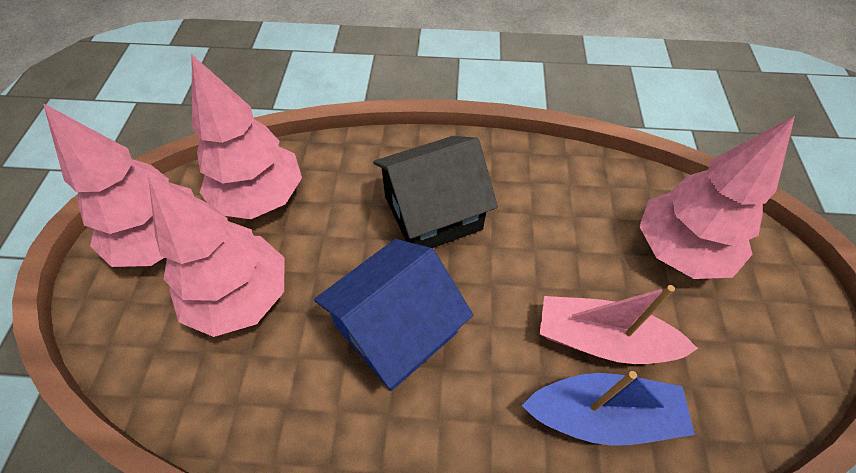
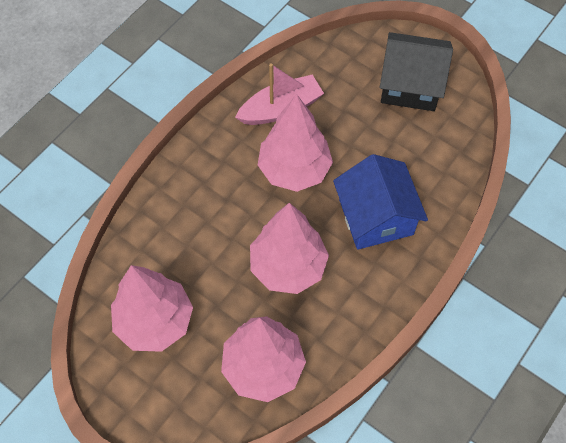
blue boat: [521,371,695,446] = 1 -> none = 0

